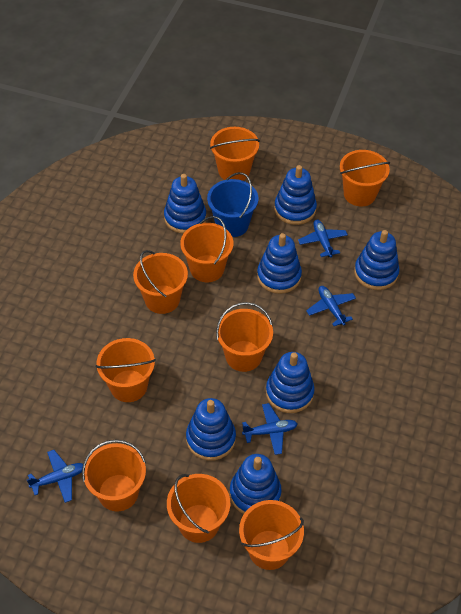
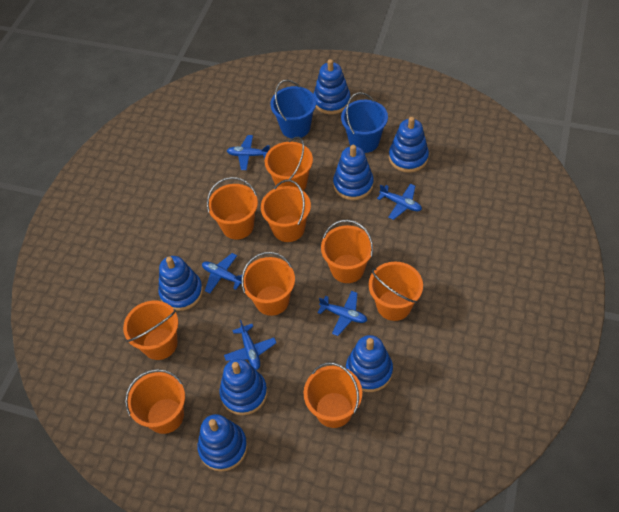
blue bucket: [207,172,258,237] = 1 -> [270,80,316,139] [341,92,388,153] = 2
blue plane: [27,450,83,503] [242,403,298,455] [298,220,348,258] [306,286,356,326] = 4 -> [202,253,242,293] [224,320,276,370] [227,135,270,170] [317,291,367,336] [377,184,422,220] = 5

